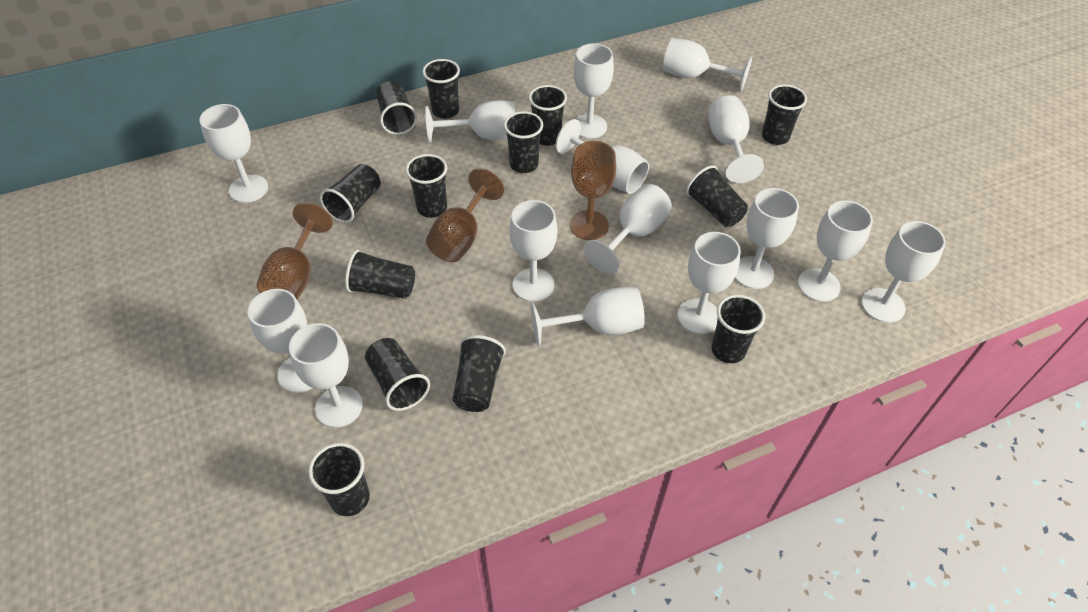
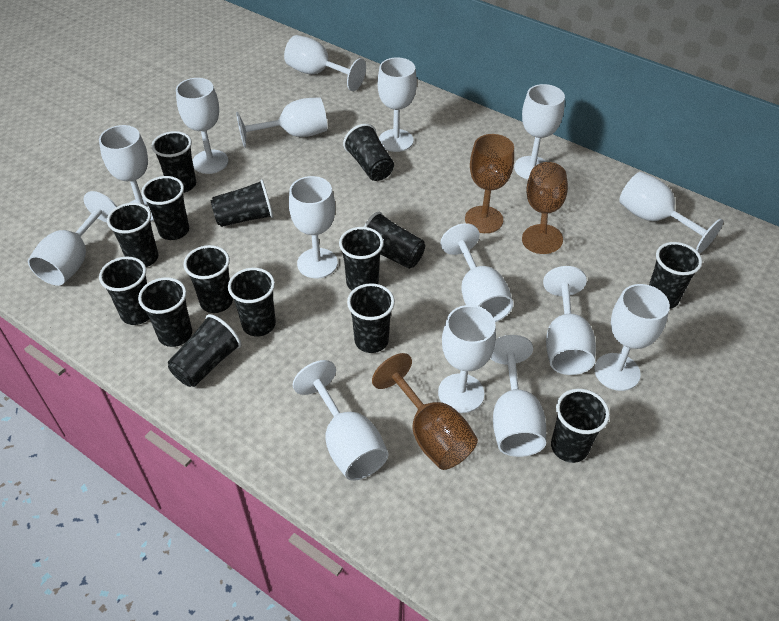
black cup: [308,443,370,516] [320,164,381,223] [345,250,415,299] [365,338,430,411] [377,81,417,135] [405,154,447,218] [423,59,460,119] [453,335,506,412] [504,111,543,173] [529,85,567,146] [686,165,748,227] [712,295,765,363] [762,84,807,145] = 13 -> [99,257,150,325] [107,203,158,267] [138,277,192,347] [141,176,189,240] [152,131,196,193] [168,314,241,387] [184,245,233,313] [211,179,274,227] [228,268,276,336] [339,227,384,290] [343,124,394,181] [347,283,395,353] [364,212,425,269] [551,389,610,463] [649,242,702,309] = 15

